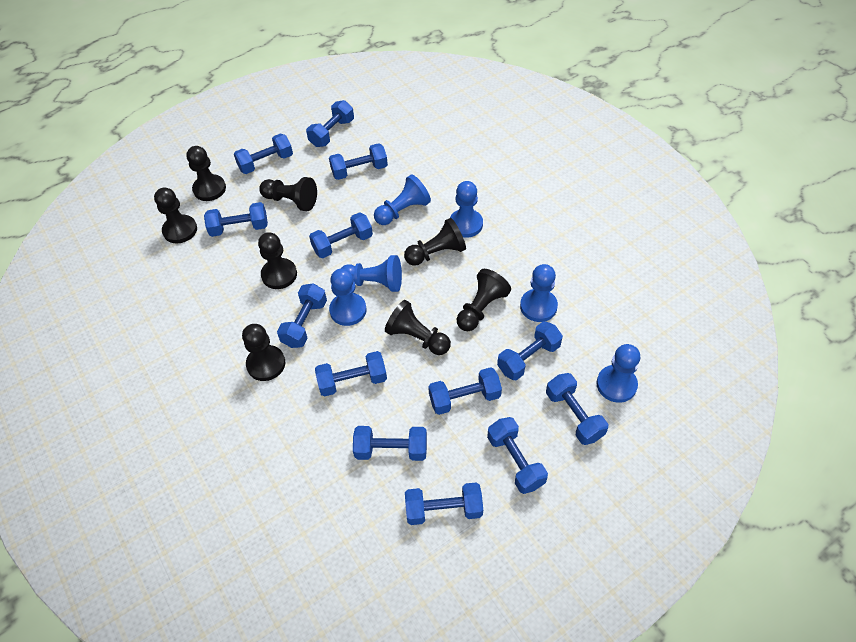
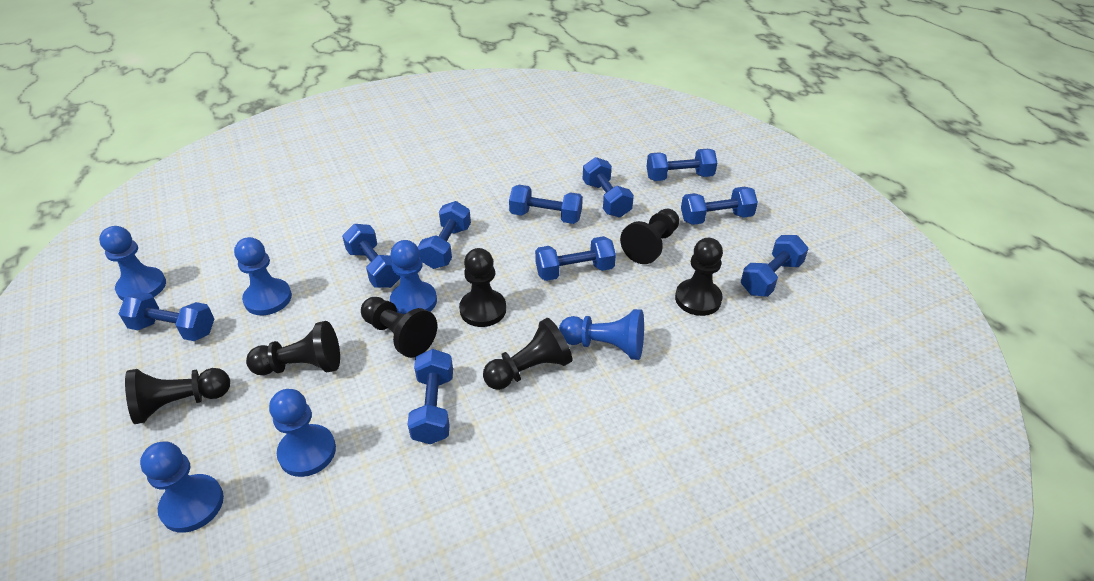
black pawn: [154,188,197,243] [186,146,226,201] [242,324,285,381] [258,232,297,289] [259,177,317,211] [385,300,451,355] [404,218,466,266] [457,269,511,331] = 8 -> [125,368,230,424] [246,321,340,375] [361,297,437,358] [459,248,506,327] [483,318,572,390] [620,209,680,264] [675,238,723,316] = 7
blue dumbbell: [204,202,268,237] [234,133,293,174] [277,283,327,348] [306,100,354,147] [309,212,373,258] [315,351,387,397] [329,143,388,180] [353,426,427,461] [405,482,483,525] [428,367,502,415] [487,417,548,494] [497,321,563,380] [546,373,608,445] = 13 -> [119,292,214,341] [342,224,400,288] [408,349,453,444] [418,201,471,269] [509,185,583,224] [535,236,616,281] [583,157,634,217] [647,149,717,181] [681,187,758,225] [741,235,809,297] = 10

